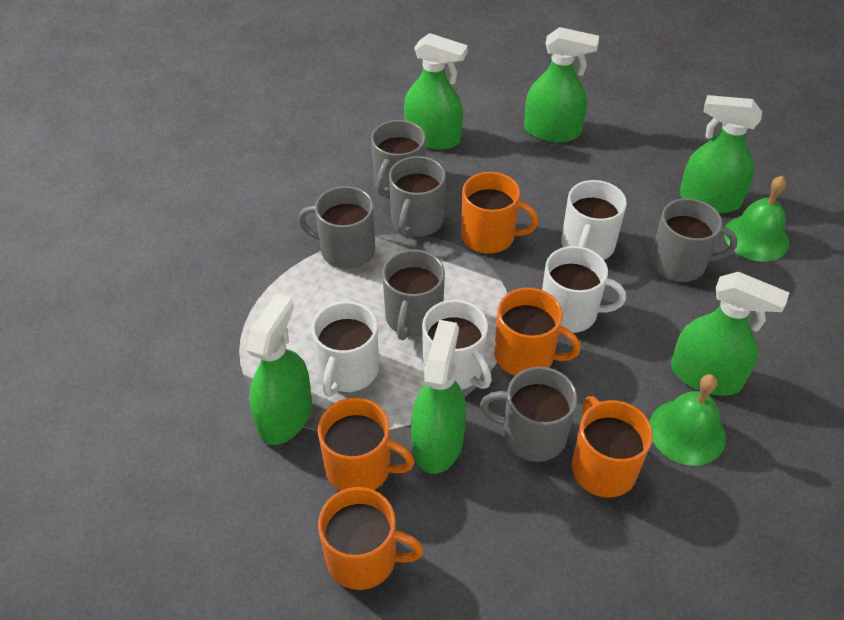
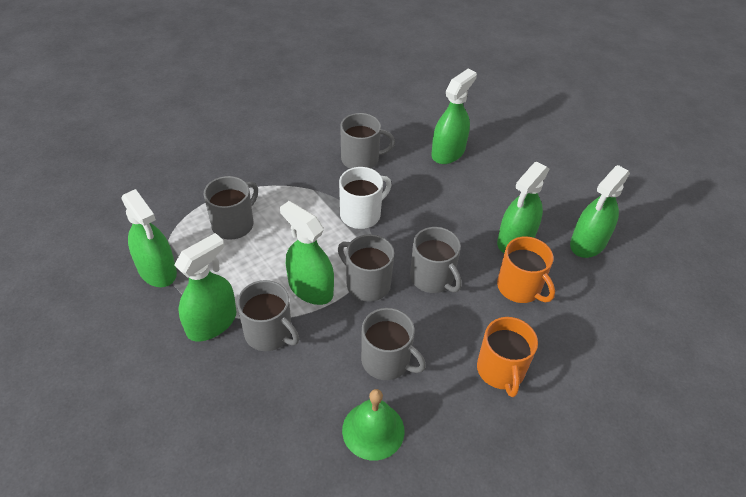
green bell: [650,374,726,466] [724,176,789,262] = 2 -> [342,389,405,461] = 1
orange mug: [318,398,414,491] [318,487,424,590] [461,172,538,254] [494,288,581,376] [572,396,653,498] = 5 -> [477,317,538,397] [497,236,555,303] = 2
white mug: [312,301,379,396] [422,300,492,390] [542,246,626,333] [561,180,627,260] = 4 -> [339,167,392,229] = 1

